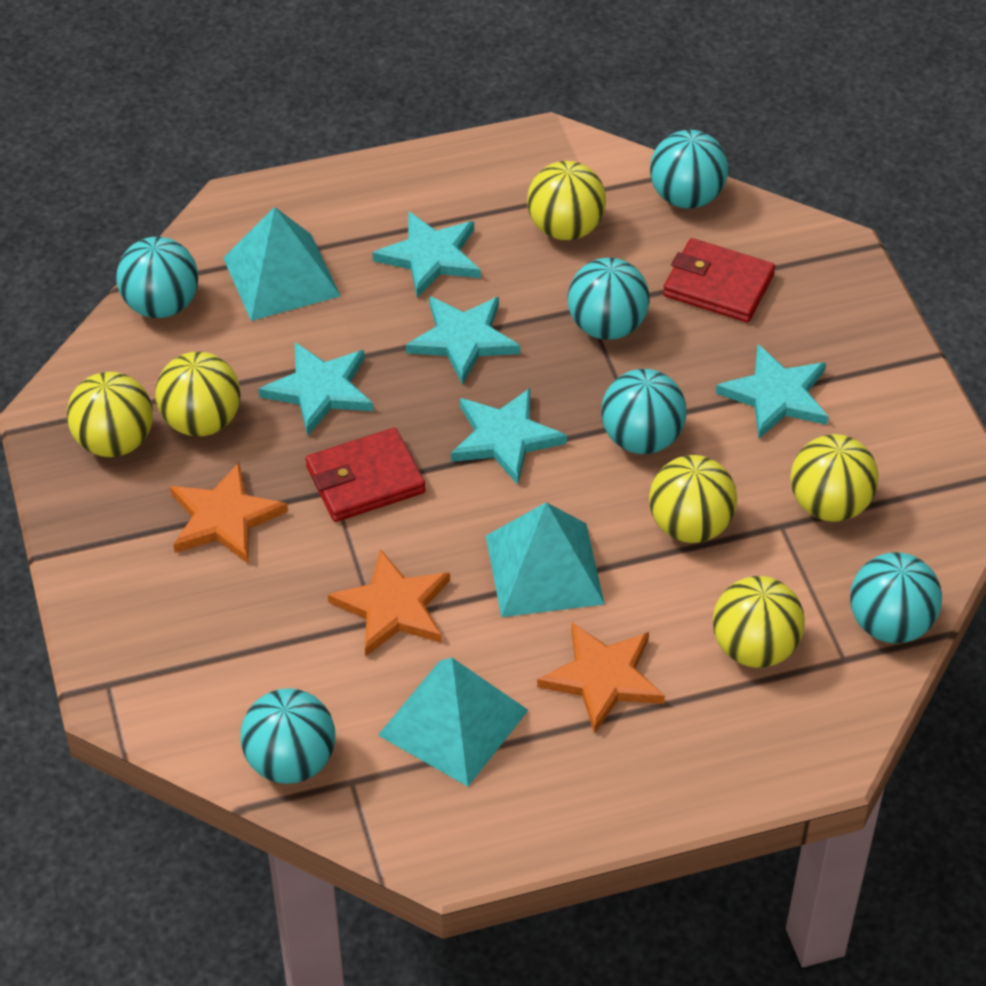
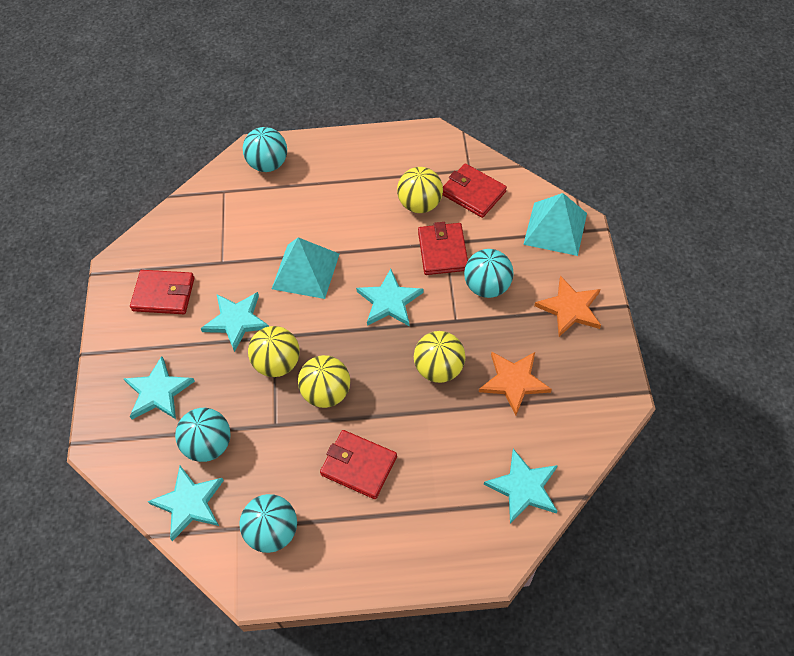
orange star: [170,463,288,563] [328,549,450,657] [537,622,665,734] = 3 -> [479,351,552,416] [534,276,601,337] = 2
red wallet: [306,428,426,522] [663,238,775,322] = 2 -> [130,270,194,314] [320,430,397,499] [418,222,468,275] [442,164,507,218] = 4
turquoise ball: [116,237,198,318] [240,688,336,784] [568,258,650,340] [601,369,687,454] [650,130,728,208] [850,552,942,643] = 6 -> [175,408,231,462] [239,494,297,553] [243,127,287,172] [464,249,514,298] = 4
turquoise pyramid: [223,207,341,321] [378,658,528,787] [486,502,605,617] = 3 -> [272,237,339,299] [523,193,587,256] = 2
yellow ball: [67,372,153,457] [156,352,241,437] [527,161,606,240] [649,455,737,543] [713,576,805,668] [791,434,879,522] = 6 -> [248,326,300,377] [298,355,350,408] [397,167,443,213] [414,331,466,383] = 4

